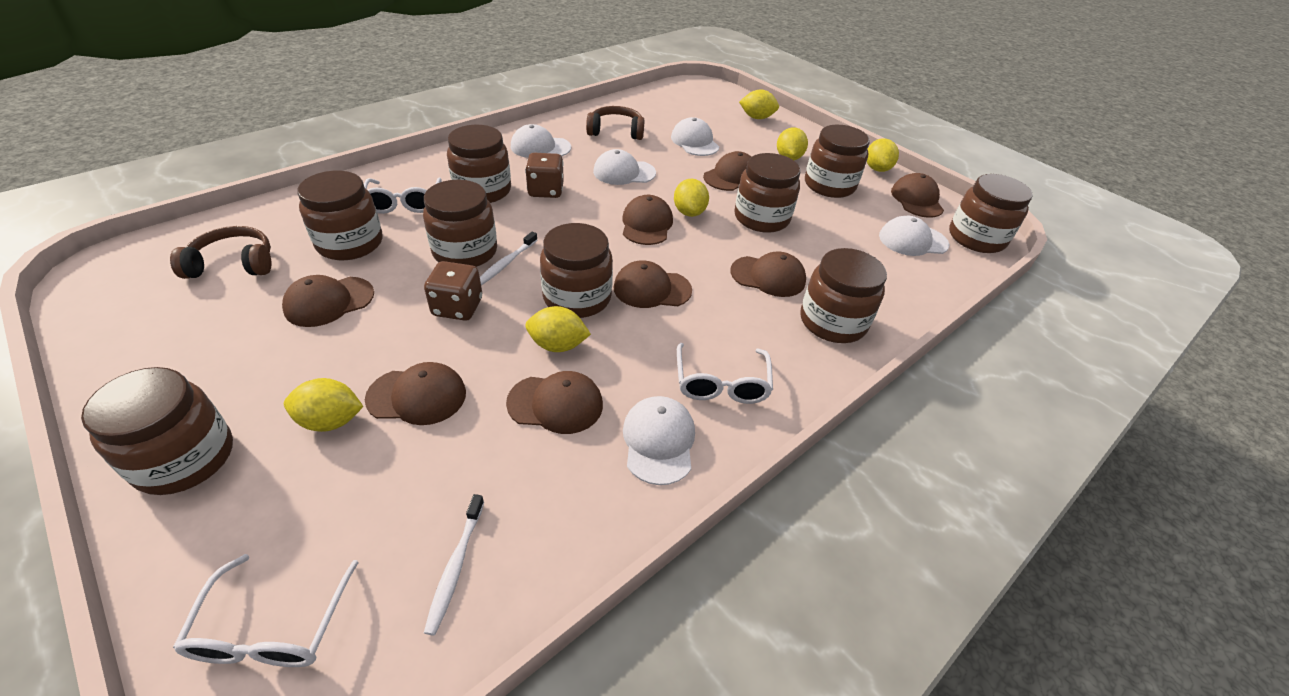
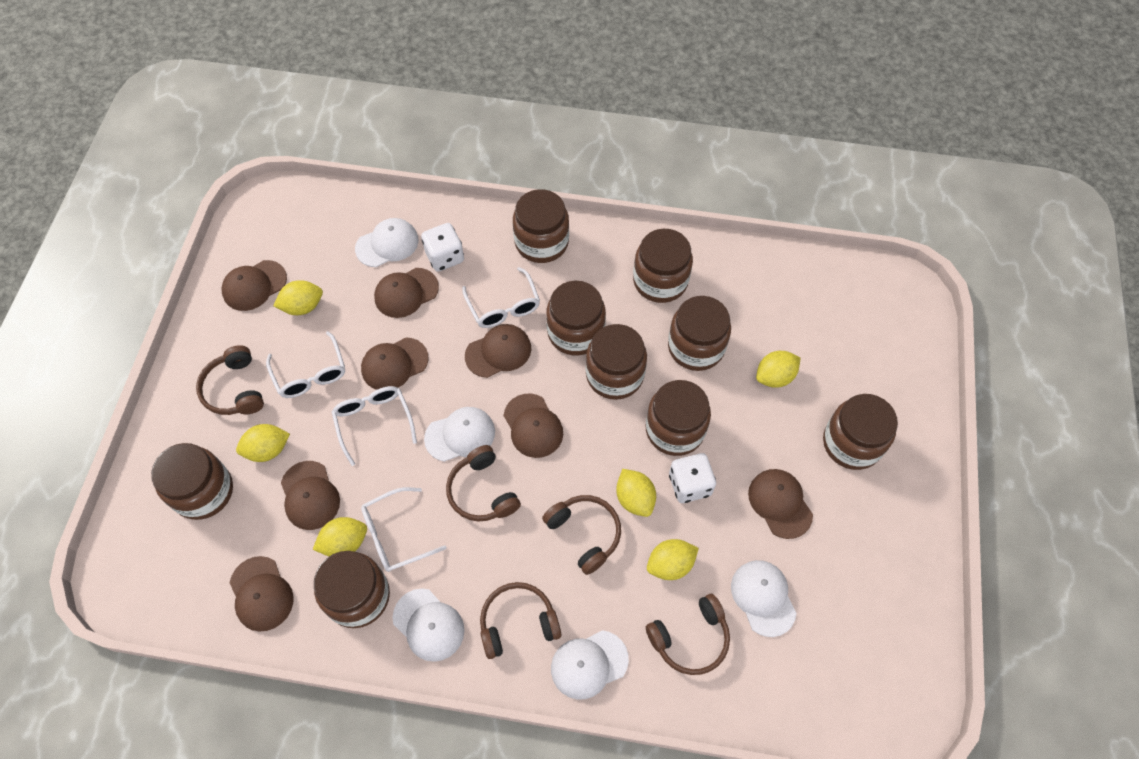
brown dice: [424,261,482,321] [525,153,564,198] = 2 -> none = 0
brown headphones: [170,226,271,279] [586,106,645,140] = 2 -> [196,345,264,415] [446,445,521,522] [480,582,561,659] [542,495,621,575] [646,594,730,675] = 5
white dice: none = 0 -> [421,223,464,272] [669,453,716,503] = 2
white glasses: [173,554,359,667] [364,177,442,214] [677,343,773,404] = 3 -> [266,331,345,398] [332,386,417,466] [361,487,446,572] [462,267,540,328] = 4
white toothbrush: [424,494,484,636] [480,231,537,285] = 2 -> none = 0

